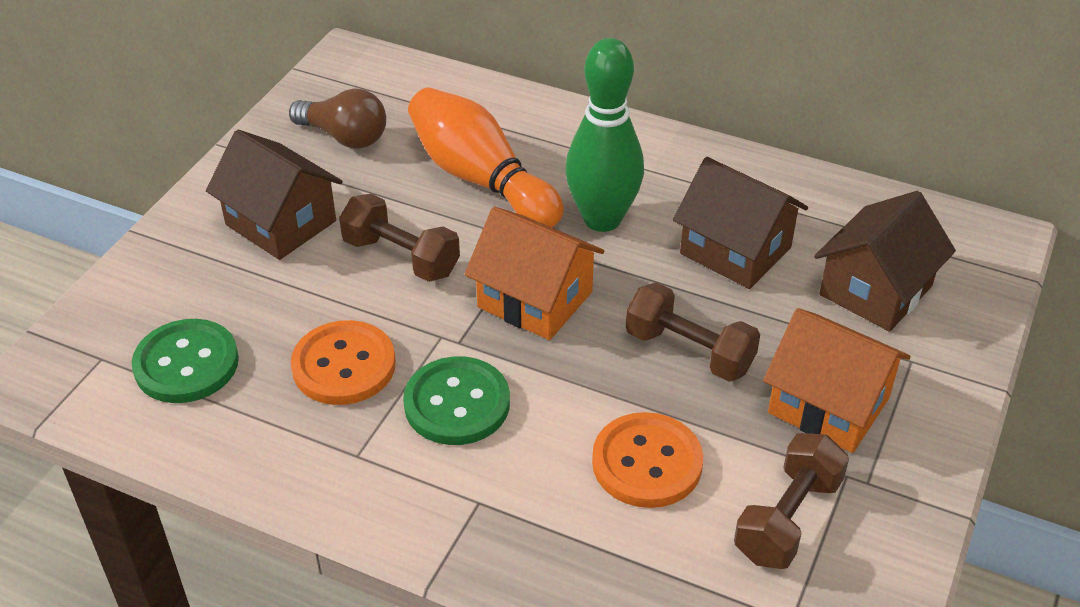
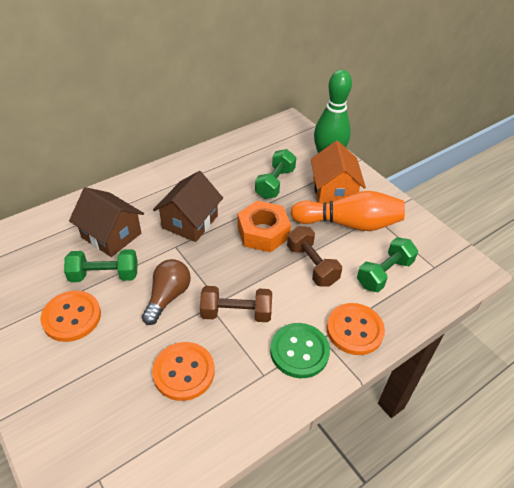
brown dumbbell: [339,194,460,282] [626,282,760,382] [734,433,849,569] = 3 -> [200,286,272,322] [287,226,342,286] = 2
brown house: [206,130,343,260] [673,157,808,289] [814,191,956,332] = 3 -> [69,187,144,257] [153,171,223,242] = 2
green button: [131,319,239,403] [403,356,510,445] = 2 -> [270,323,330,378] = 1
green dumbbell: none = 0 -> [64,249,137,282] [255,149,296,199] [357,237,418,292] = 3
orange button: [291,320,396,405] [592,412,703,508] = 2 -> [40,290,101,342] [152,342,215,401] [326,303,385,355] = 3
orange house: [464,207,604,340] [763,308,911,453] = 2 -> [311,141,366,204] = 1
orange nut: none = 0 -> [238,201,291,252] = 1

